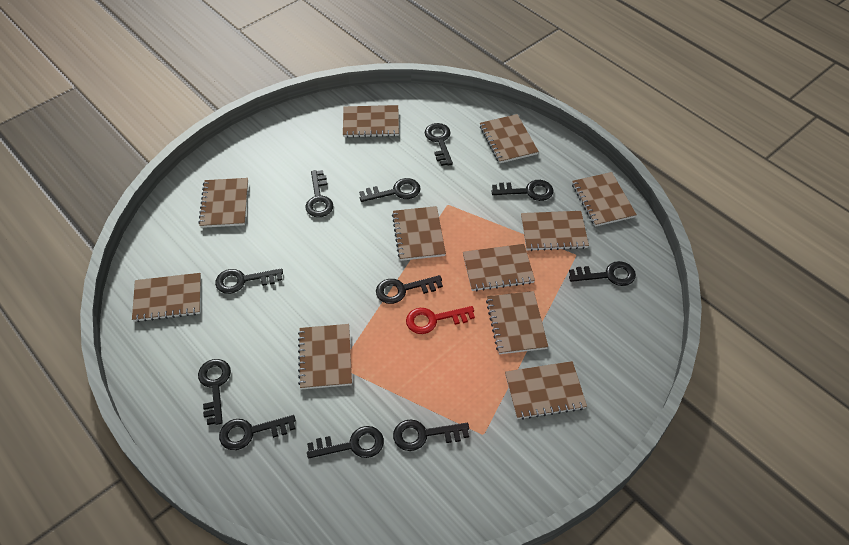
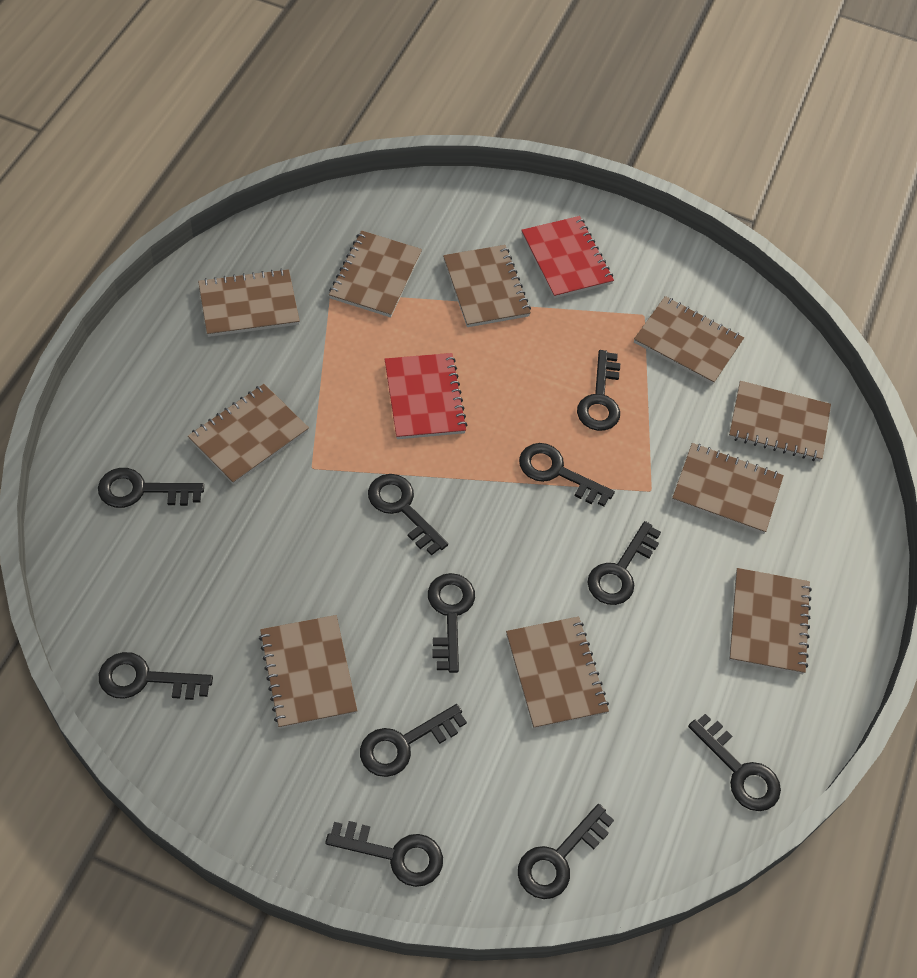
brown notebook: [132,273,201,322] [198,178,248,228] [298,324,352,389] [343,105,399,138] [392,206,446,261] [463,244,535,291] [480,114,539,163] [486,291,548,354] [505,361,587,420] [521,211,589,251] [572,172,637,227] = 11 -> [188,384,309,485] [198,269,300,337] [259,615,358,729] [329,230,422,317] [443,245,531,327] [506,617,609,729] [634,296,744,385] [672,443,784,534] [729,381,831,461] [729,568,812,674] = 10
red key: [406,306,475,334] = 1 -> none = 0
red notebook: none = 0 -> [385,353,468,439] [521,216,614,298] = 2

